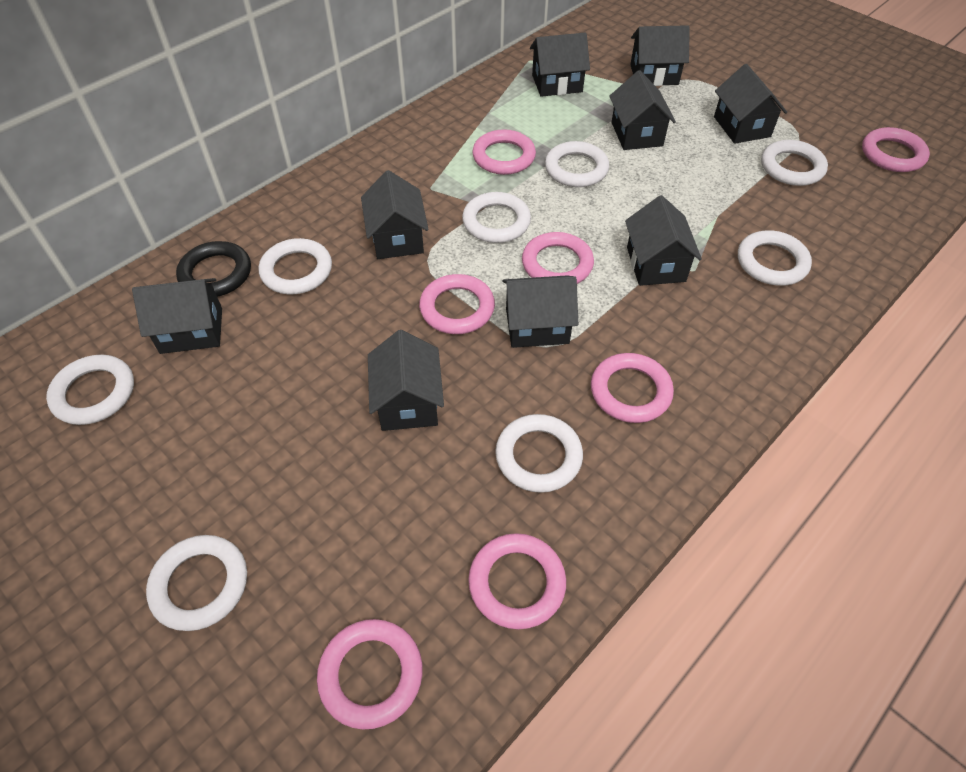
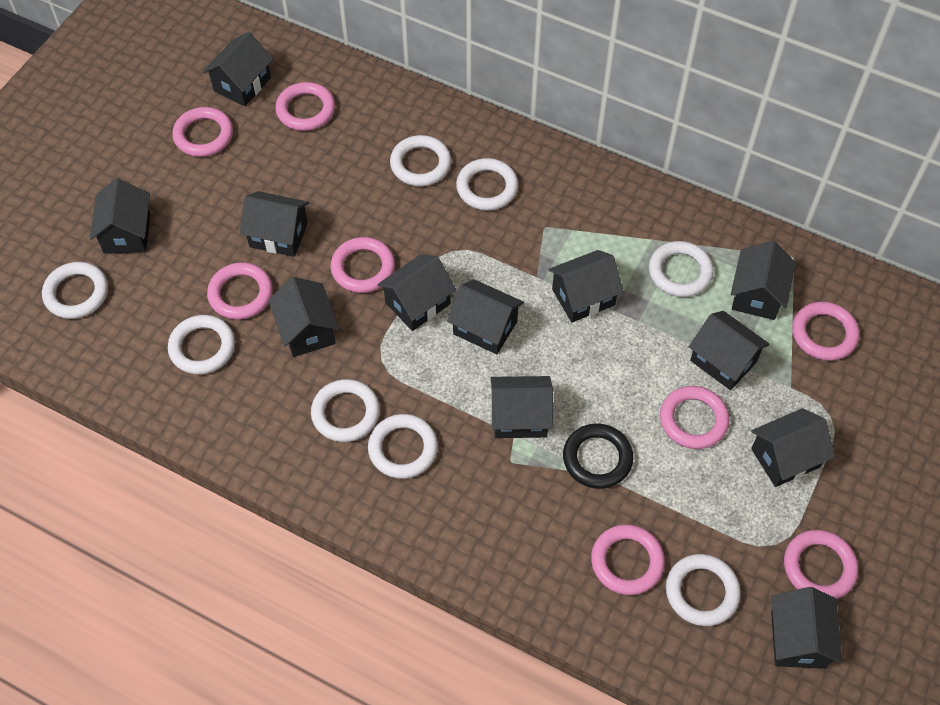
black house: [132,278,222,354] [361,170,429,259] [368,330,444,431] [502,276,578,348] [530,32,590,97] [609,70,676,150] [625,195,702,286] [630,25,690,86] [714,64,787,144] = 9 -> [90,178,151,254] [203,32,273,106] [240,191,309,257] [268,277,339,357] [377,254,456,331] [447,279,524,354] [491,376,553,438] [548,250,624,322] [689,311,770,390] [731,241,796,320] [751,408,835,487] [771,587,843,669] = 12
pink ring: [317,619,423,729] [419,274,495,334] [468,533,566,629] [472,129,536,175] [522,232,594,284] [591,353,674,423] [862,127,930,172] = 7 -> [172,107,233,157] [207,262,273,320] [275,82,335,131] [330,237,395,293] [591,524,665,595] [660,386,729,449] [784,530,858,599] [792,302,860,361] = 8

